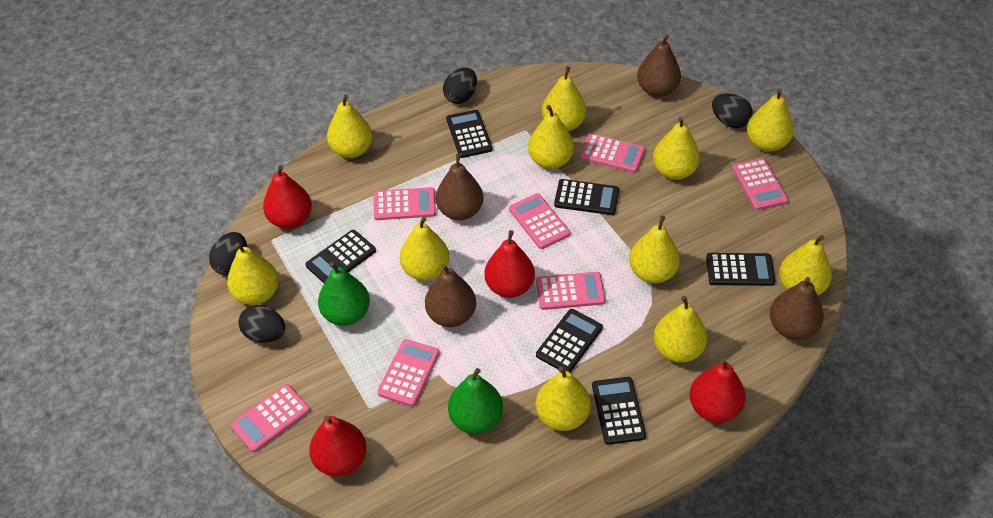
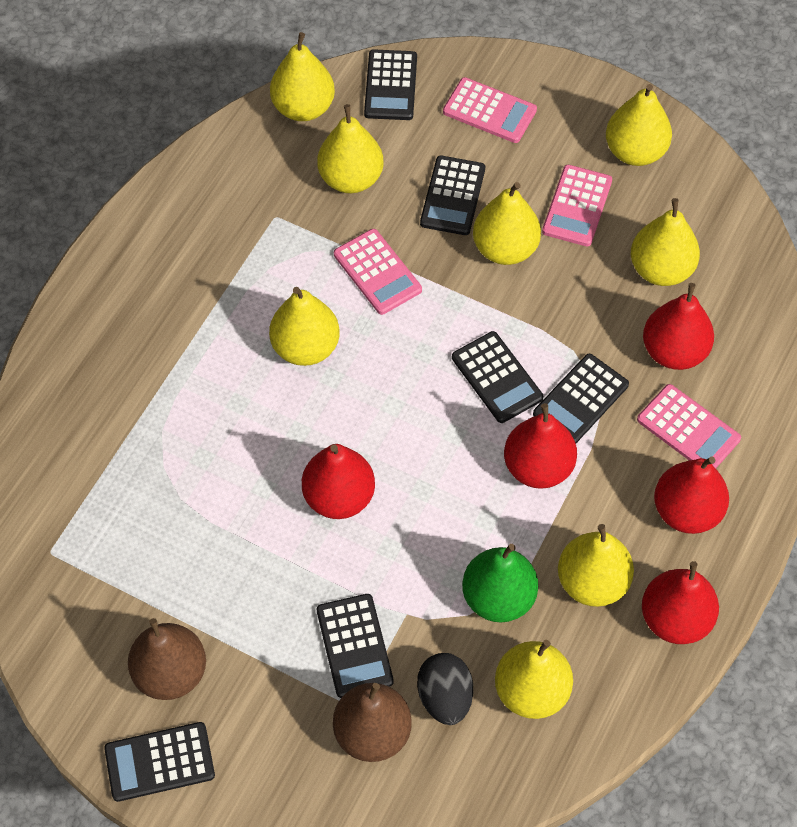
black egg: [209,232,247,275] [238,305,285,343] [443,68,477,104] [712,93,753,128] = 4 -> [417,653,473,725] = 1
brown pear: [425,264,476,327] [436,154,483,220] [637,34,681,97] [770,277,824,340] = 4 -> [128,618,206,700] [333,683,412,762] = 2
green pear: [318,262,370,326] [448,368,503,434] = 2 -> [462,544,538,622] = 1
pink calculator: [230,384,310,452] [374,187,436,220] [377,339,440,407] [509,193,570,249] [536,272,606,310] [580,133,645,173] [732,158,788,210] = 7 -> [334,229,422,315] [443,77,537,143] [542,165,612,247] [637,384,741,468] = 4
red pear: [263,165,312,229] [309,416,367,477] [484,230,535,298] [689,358,746,423] = 4 -> [302,444,375,519] [504,403,577,489] [642,561,719,644] [643,283,714,370] [654,457,729,534] = 5
yellow pear: [227,243,279,305] [327,95,373,158] [400,217,450,281] [528,105,574,169] [536,367,591,431] [542,66,586,132] [629,216,680,283] [653,117,700,180] [654,296,707,363] [747,89,794,152] [779,235,832,295] = 11 -> [269,287,340,366] [270,32,335,121] [317,104,384,193] [473,182,541,265] [495,640,573,719] [558,524,634,607] [606,84,672,166] [631,198,700,286] = 8

